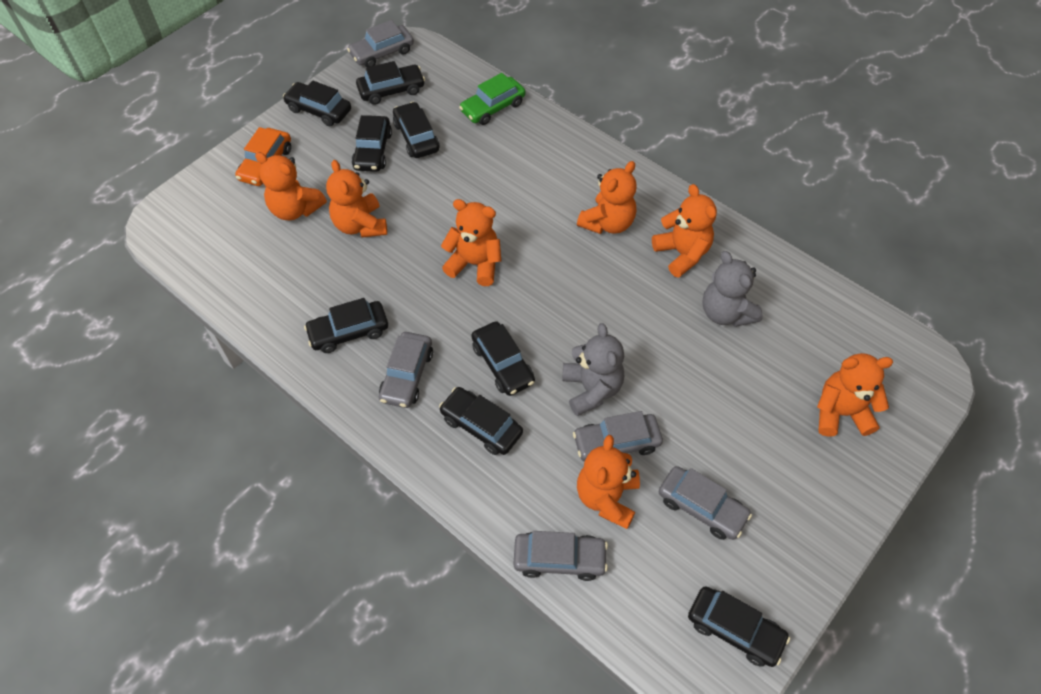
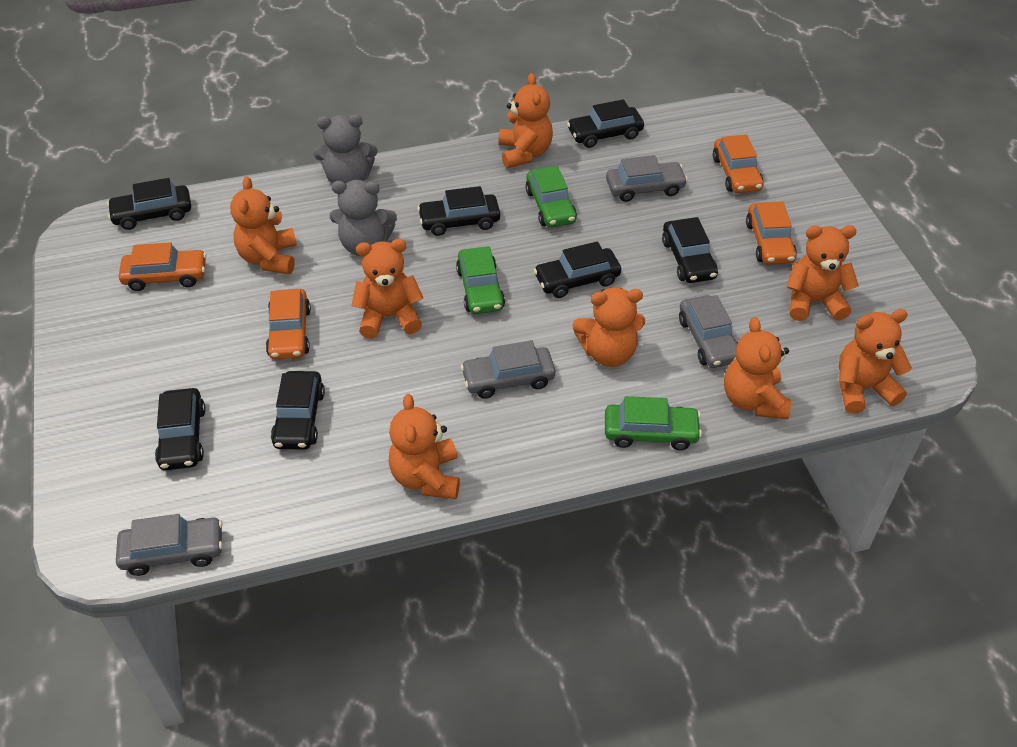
black car: [283,80,351,126] [304,298,388,353] [351,115,392,172] [356,61,425,105] [393,102,440,158] [439,387,523,455] [471,321,535,396] [688,586,790,667] = 8 -> [107,178,191,230] [155,388,206,470] [271,371,325,450] [417,186,500,236] [534,241,621,298] [567,99,644,148] [662,217,718,283] = 7
green car: [459,73,525,125] = 1 -> [456,246,505,314] [525,166,577,228] [605,396,702,450] = 3
grey car: [347,20,414,67] [379,332,433,408] [513,531,608,581] [573,411,663,461] [659,466,752,540] = 5 -> [116,514,223,576] [461,340,555,399] [606,155,688,202] [679,295,738,368] = 4
orange car: [235,127,291,186] = 1 -> [119,242,207,291] [266,289,311,360] [713,134,764,193] [746,201,797,265] = 4
orange teddy bear: [255,152,327,220] [326,160,387,238] [441,199,501,286] [577,161,637,234] [577,435,640,529] [652,184,717,278] [817,353,893,437] = 7 -> [230,176,297,274] [351,239,423,339] [388,394,460,499] [499,73,553,168] [573,287,645,367] [724,317,791,419] [786,225,859,321] [839,309,912,413] = 8

